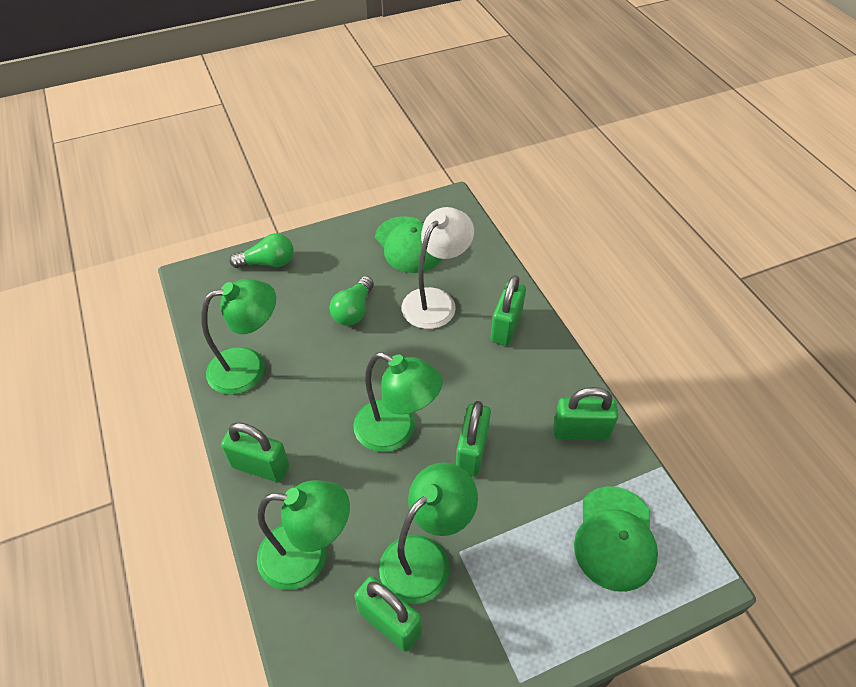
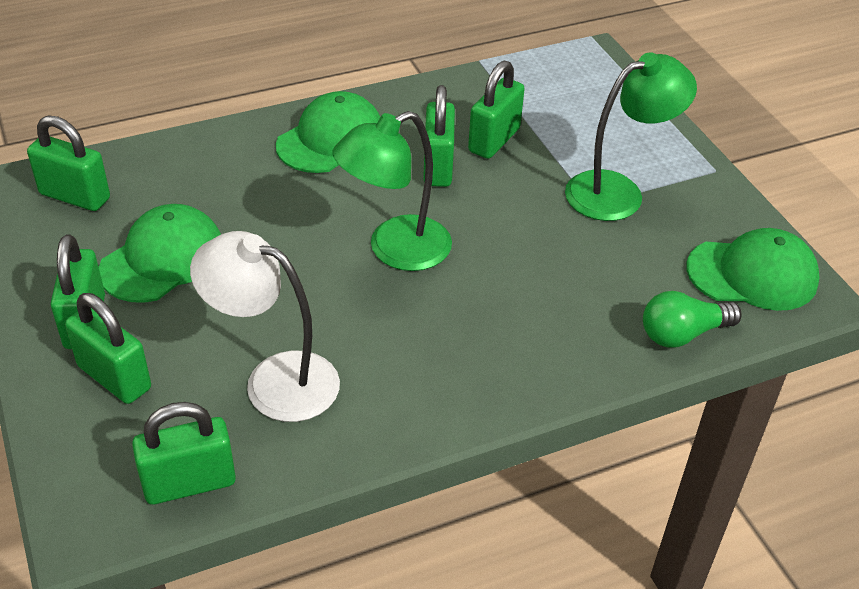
green cap: [375,216,442,273] [574,486,658,592] = 2 -> [99,204,221,303] [276,91,380,173] [686,228,820,311] = 3
green lamp: [201,279,276,395] [257,480,350,590] [353,352,443,452] [379,462,478,604] = 4 -> [332,111,452,271] [565,52,697,221] = 2
green light bulb: [230,233,294,268] [329,276,374,326] = 2 -> [643,291,742,348] = 1
green padlock: [221,422,289,482] [355,576,422,652] [456,401,491,477] [491,275,526,346] [553,387,618,440] = 5 -> [27,115,110,211] [51,234,105,349] [65,293,151,404] [132,402,236,505] [423,85,455,187] [468,61,525,159] = 6

